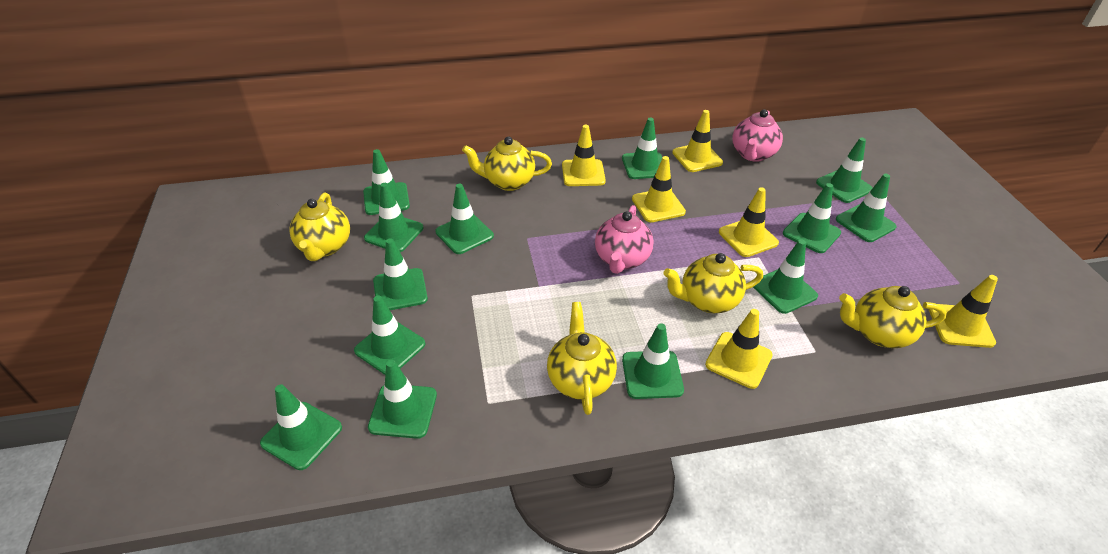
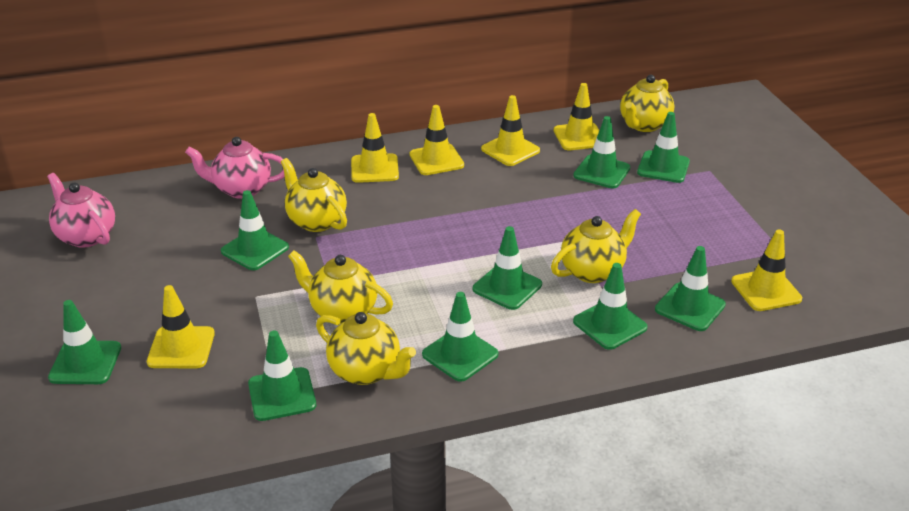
green traffic cone: [260,385,342,470] [354,296,425,375] [363,149,410,215] [364,183,424,252] [368,360,437,439] [373,238,428,310] [435,184,494,254] [622,118,662,179] [622,323,684,399] [753,239,818,314] [783,183,841,253] [816,137,873,203] [836,174,896,242] = 13 -> [48,300,121,384] [221,190,289,270] [248,331,316,421] [422,292,498,382] [473,226,542,310] [573,116,630,188] [573,263,648,350] [637,112,690,183] [655,246,726,331] = 9

